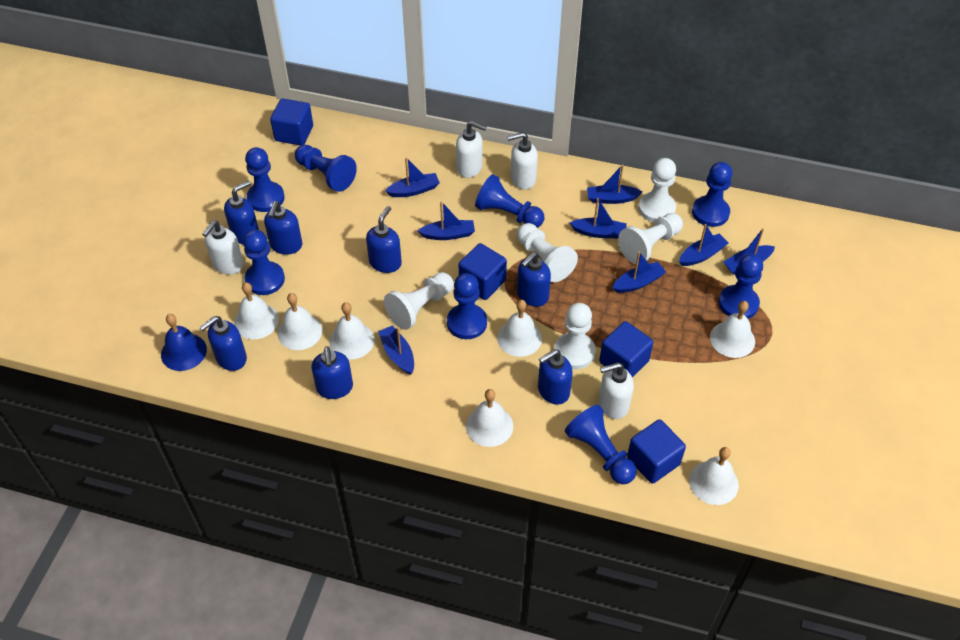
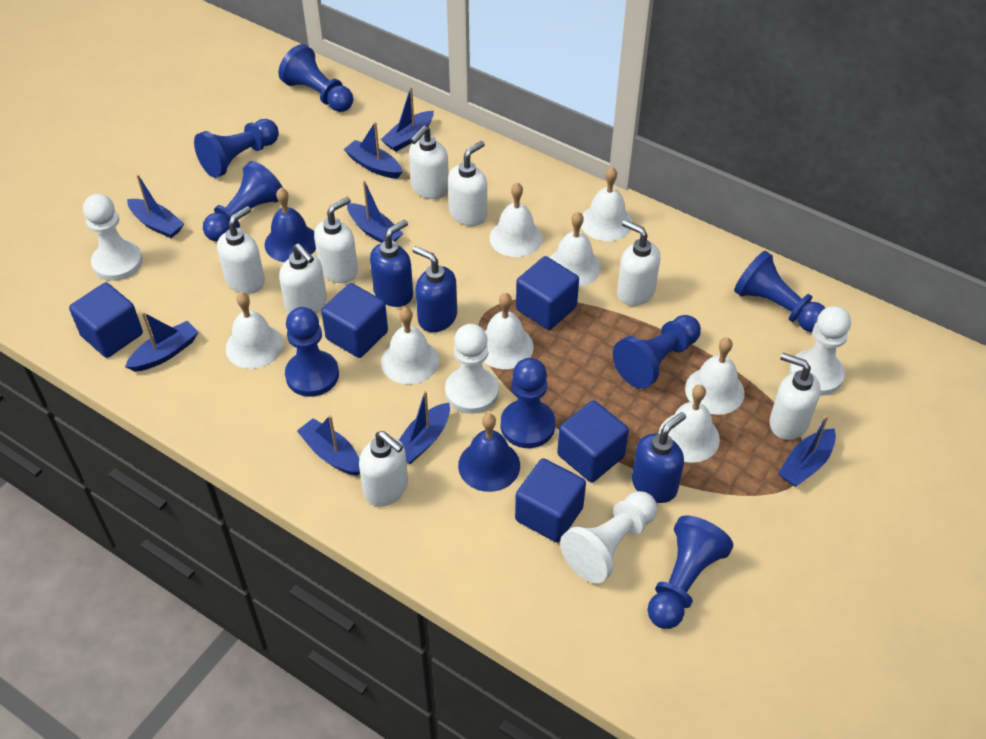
blue bell: [161,314,207,371] = 1 -> [265,188,316,262] [458,413,520,492] = 2
blue cube: [270,99,313,146] [459,243,507,300] [599,321,653,377] [627,419,686,484] = 4 -> [69,282,143,358] [321,283,388,358] [515,458,586,542] [516,256,579,330] [557,400,629,482] = 5
blue soap dispenser: [199,316,247,371] [224,180,259,244] [264,201,303,255] [311,346,353,399] [366,206,402,273] [517,252,551,307] [538,349,573,405] = 7 -> [370,220,413,307] [412,246,457,332] [632,412,686,503] = 3
white bell: [234,282,279,339] [277,293,322,350] [329,302,374,360] [466,389,513,447] [497,300,542,357] [689,447,739,505] [710,301,755,358] = 7 -> [226,292,283,369] [381,307,439,384] [484,293,534,369] [489,183,543,257] [550,212,601,287] [581,167,633,241] [659,385,720,463] [685,337,745,415] = 8
white pawn: [384,272,454,330] [517,223,578,282] [554,303,596,369] [618,213,683,264] [638,158,676,222] = 5 -> [83,194,143,281] [445,324,499,413] [560,491,657,583] [789,306,851,396] = 4
white soap dispenser: [202,221,244,274] [456,121,487,178] [507,132,538,189] [599,362,634,419] = 4 -> [217,206,265,294] [279,243,327,314] [314,197,358,283] [359,431,408,506] [409,126,449,199] [448,141,487,226] [617,220,660,306] [770,353,820,440] = 8

